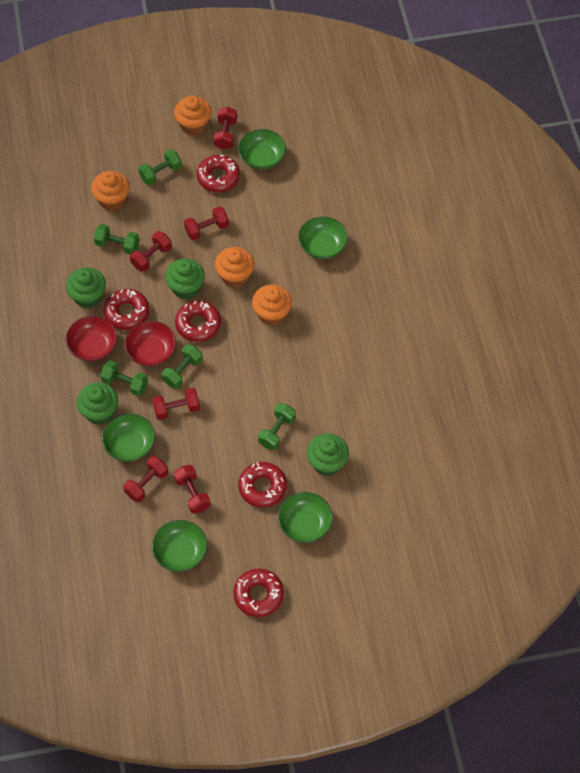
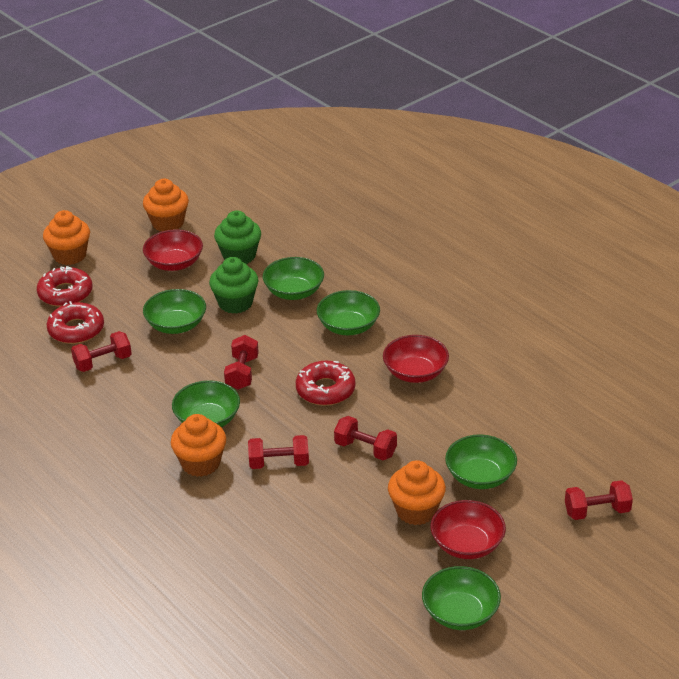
green bowl: [102,413,155,462] [152,520,207,572] [238,129,286,170] [278,492,333,543] [298,216,348,259] = 5 -> [143,289,206,334] [172,380,240,428] [263,257,324,300] [317,290,380,335] [422,566,501,630] [445,434,517,489] = 6
green cupcake: [66,267,106,309] [76,382,118,425] [165,258,205,300] [307,433,349,476] = 4 -> [209,257,258,314] [214,210,261,264] = 2
green dumbbell: [94,224,139,254] [100,360,148,396] [138,149,182,185] [162,344,203,389] [258,403,296,450] = 5 -> none = 0
red bowl: [66,316,117,361] [125,321,176,367] = 2 -> [143,230,203,271] [383,335,449,383] [430,500,506,559] = 3
red donut: [104,289,149,330] [175,300,221,342] [197,155,240,192] [233,569,284,617] [238,462,287,508] = 5 -> [37,266,92,307] [46,301,104,344] [296,361,356,406] = 3
red dumbbell: [123,456,168,502] [130,231,172,272] [152,388,200,420] [174,465,211,514] [184,206,229,240] [214,107,237,150] = 6 -> [71,331,132,372] [224,335,259,390] [248,435,309,469] [334,416,397,460] [565,480,633,520] = 5

